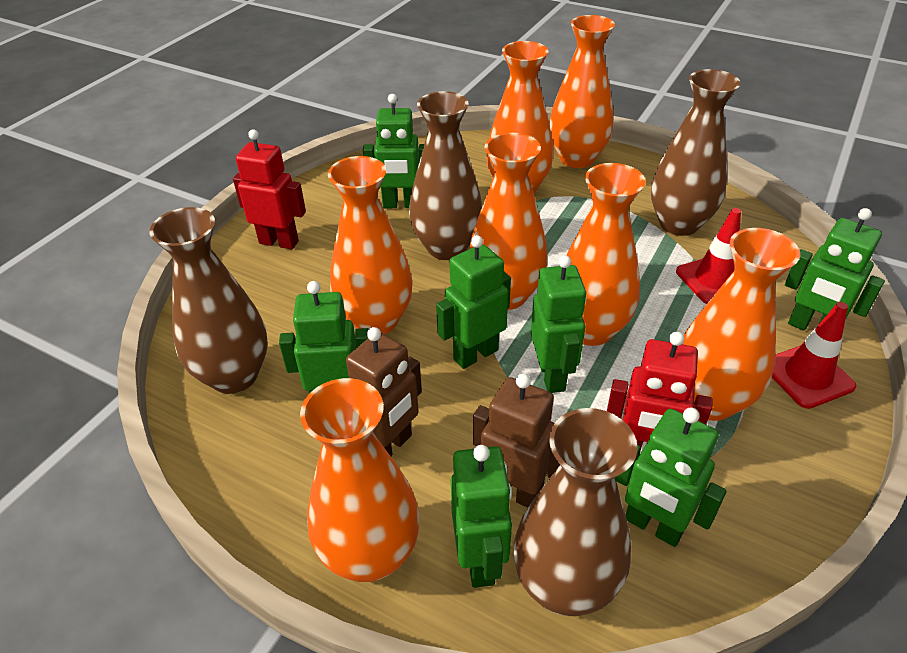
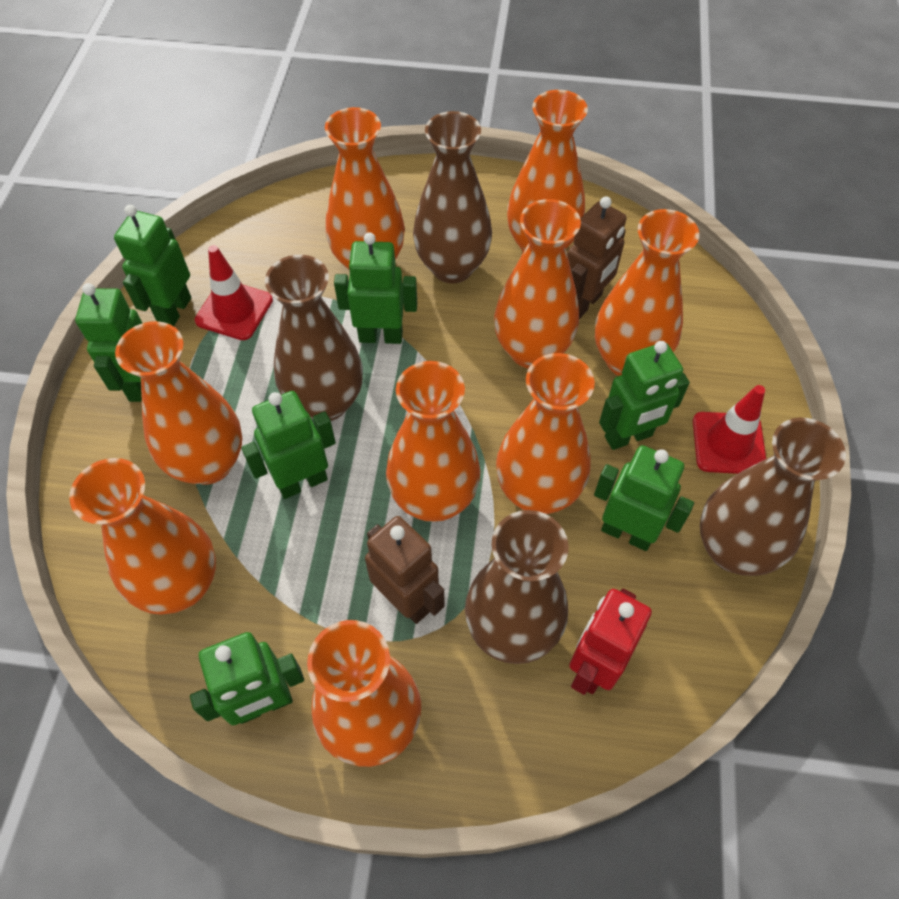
orange vase: [300,378,420,582] [328,156,413,334] [469,133,548,310] [486,41,553,194] [549,15,615,168] [567,163,646,346] [682,228,800,421] = 7 -> [69,458,216,615] [115,321,242,485] [307,620,421,767] [325,107,405,271] [386,361,480,522] [494,199,581,369] [496,353,595,514] [507,90,588,252] [595,209,699,376] = 9
red robot: [233,129,306,249] [607,332,713,455] = 2 -> [569,589,652,695] = 1

